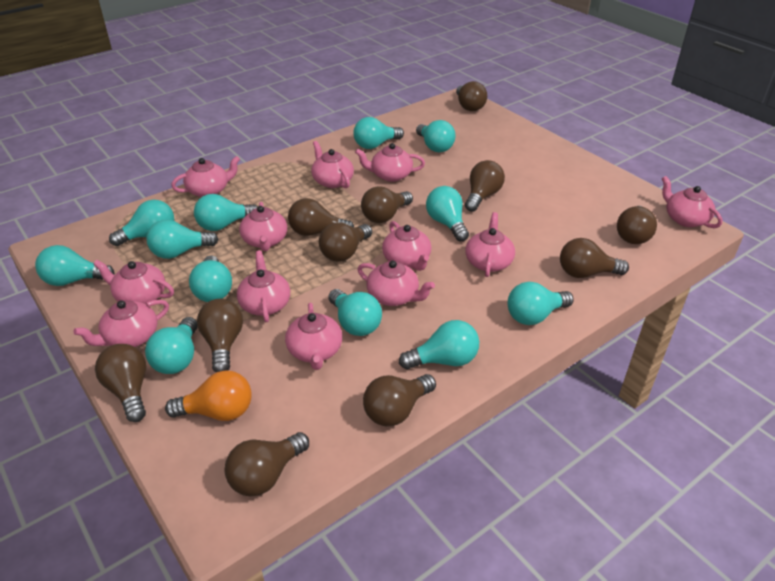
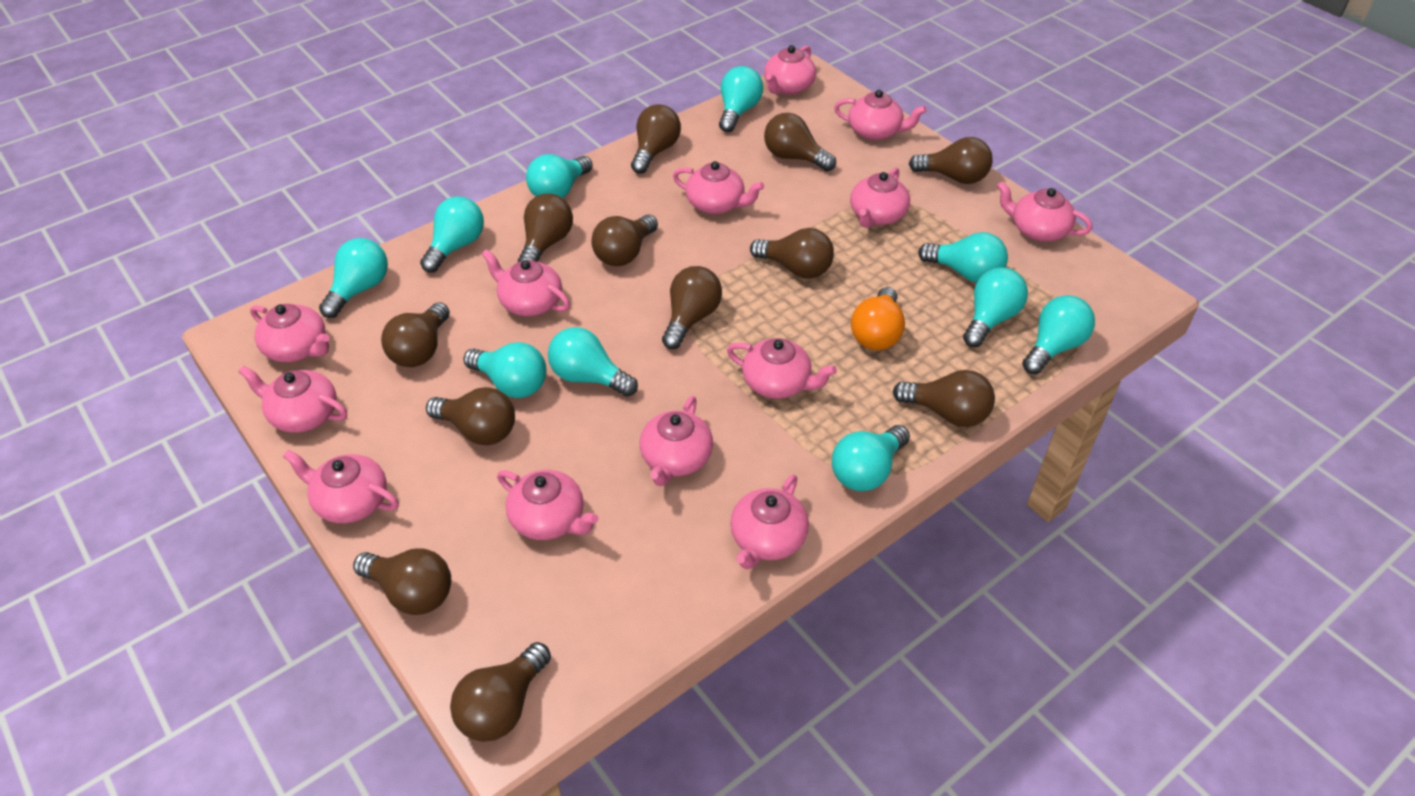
brown light bulb: [95,344,146,422] [197,299,243,372] [225,432,309,497] [288,198,354,236] [319,222,372,262] [361,186,413,223] [363,374,436,426] [456,81,487,111] [465,160,505,212] [560,238,629,278] [617,206,657,244] = 11 -> [353,548,451,615] [381,302,450,367] [426,387,515,445] [450,642,551,742] [518,194,573,262] [592,215,658,266] [631,104,681,174] [662,266,722,349] [750,228,834,279] [764,113,836,171] [893,370,995,427] [909,137,993,184] = 12
pink teapot: [73,299,169,347] [93,260,174,305] [171,156,240,197] [237,250,290,322] [239,202,287,251] [285,303,342,370] [311,141,354,188] [355,143,425,182] [357,260,435,306] [382,221,431,271] [465,212,515,277] [662,176,722,228] = 12 -> [238,366,347,433] [250,304,330,362] [283,450,399,523] [482,249,570,316] [497,470,599,540] [640,396,713,486] [673,161,764,214] [727,338,837,399] [730,475,809,569] [764,45,816,95] [834,90,926,140] [850,167,910,228] [997,181,1092,242] = 13
turquoise light bulb: [35,245,115,286] [109,199,174,246] [145,317,198,374] [146,220,218,259] [189,255,232,302] [194,194,258,231] [328,289,382,336] [353,117,404,149] [399,320,479,369] [416,120,456,152] [426,186,469,241] [508,282,574,325] = 12 -> [319,238,388,318] [420,196,484,272] [463,342,547,398] [526,154,593,198] [548,327,638,397] [719,66,763,132] [832,425,910,491] [918,232,1008,283] [963,267,1028,347] [1022,295,1095,374] = 10

